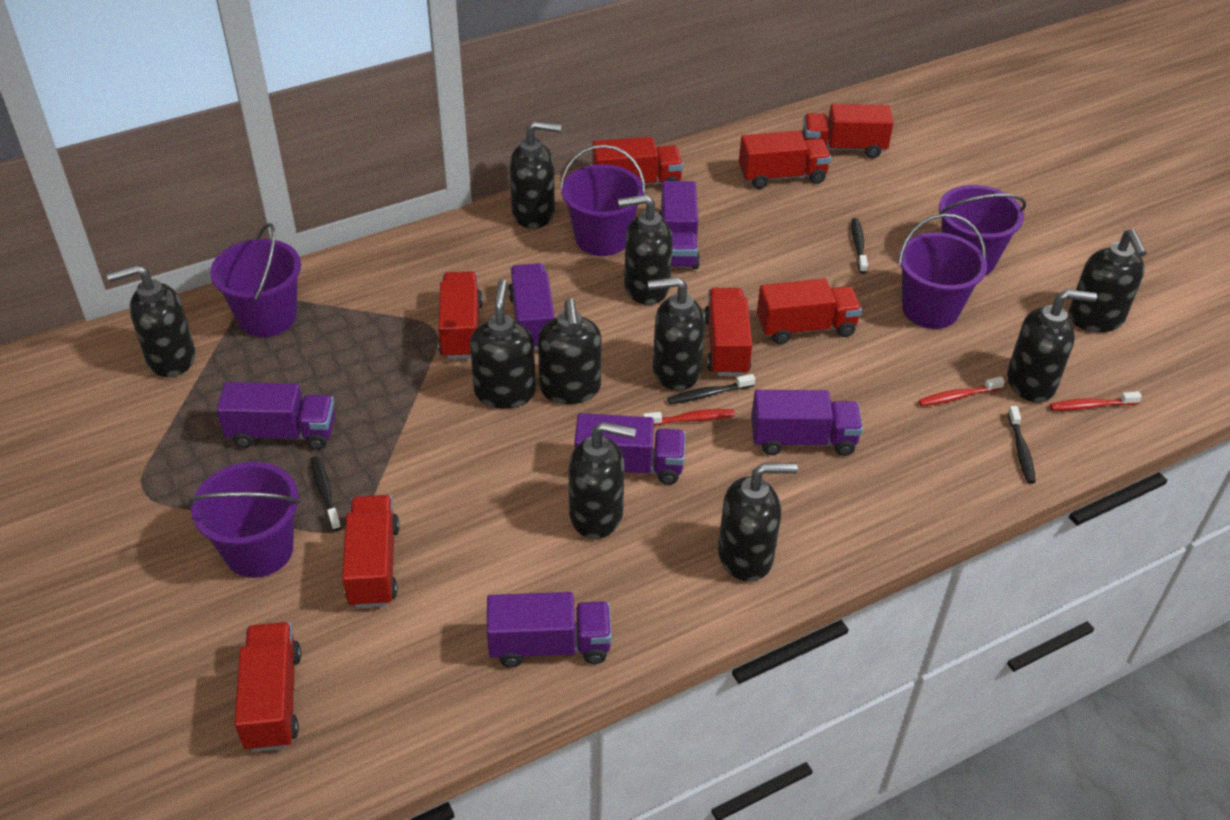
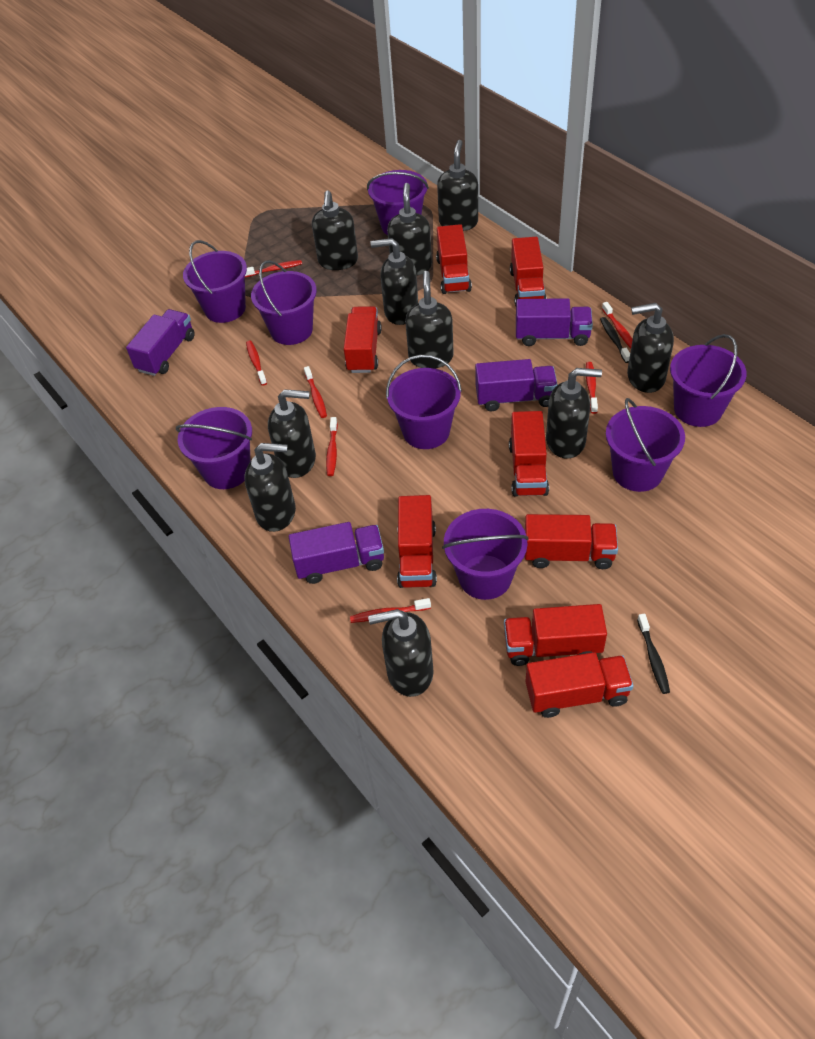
black toothbrush: [310,456,341,531] [667,374,755,404] [851,218,868,273] [1008,406,1036,484] = 4 -> [600,317,630,363] [637,614,670,694] = 2
purple bucket: [188,462,300,578] [210,223,301,337] [560,145,646,256] [898,214,987,329] [939,185,1026,276] = 5 -> [176,407,252,489] [183,240,247,323] [251,260,317,345] [367,170,429,235] [386,355,462,449] [442,509,528,600] [606,398,685,492] [670,334,747,427] = 8
purple truck: [216,382,335,450] [487,592,612,667] [508,263,555,350] [575,413,685,485] [659,181,700,269] [751,390,863,456] = 6 -> [126,309,195,376] [289,522,384,584] [475,359,558,411] [516,298,593,346] = 4
red toothbrush: [643,409,735,426] [918,377,1005,407] [1050,391,1142,411] = 3 -> [245,260,302,278] [246,341,267,386] [304,366,327,418] [326,417,338,476] [350,598,431,623] [586,362,598,414] [602,302,633,348] = 7

